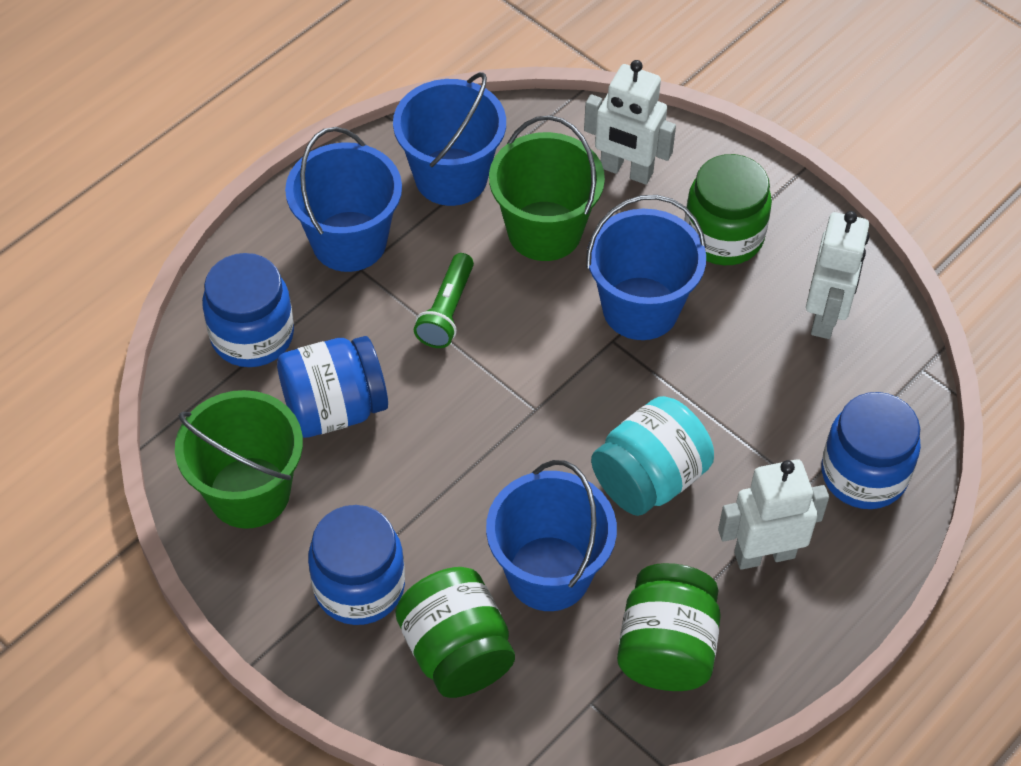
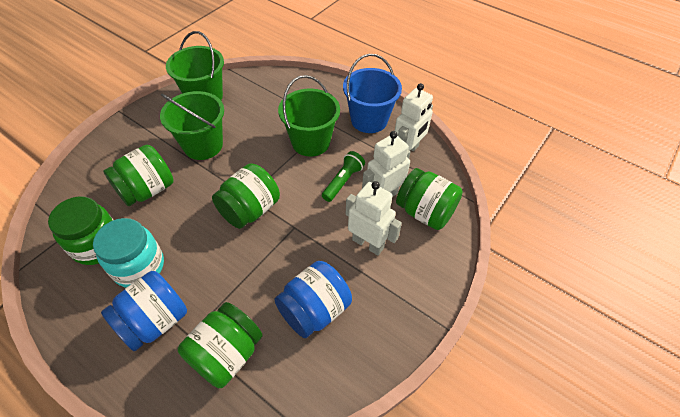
blue bucket: [285,127,402,272] [393,72,506,206] [486,460,617,611] [586,195,706,340] = 4 -> [343,54,402,133] = 1
blue jar: [202,253,294,367] [277,336,388,438] [308,505,405,625] [821,392,921,509] = 4 -> [101,271,187,351] [274,261,352,338] = 2
green bucket: [175,390,303,529] [489,115,605,261] = 2 -> [160,91,224,160] [166,31,224,100] [278,75,340,157] = 3
green jar: [395,567,515,698] [617,563,721,691] [684,154,772,265] = 3 -> [48,196,113,265] [103,145,174,206] [178,302,263,388] [212,163,280,229] [396,168,463,230] = 5

